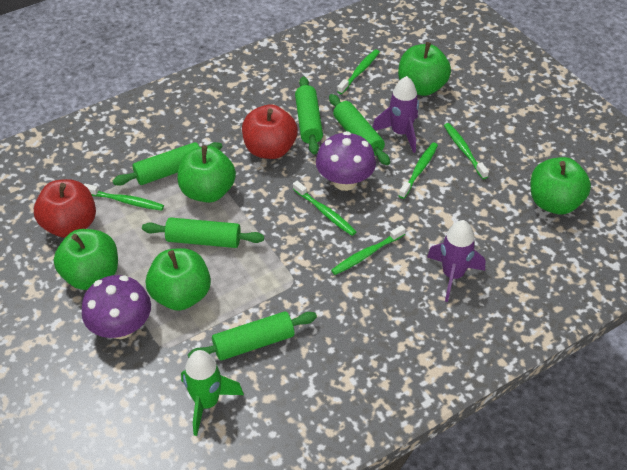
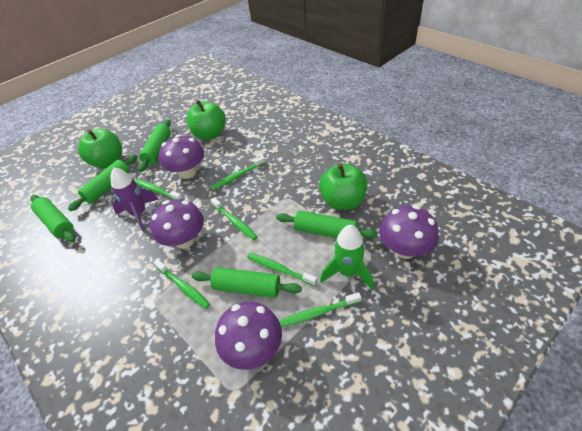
green apple: [54,229,118,290] [146,248,211,311] [177,146,236,203] [398,42,451,96] [531,157,591,214] = 5 -> [78,128,122,168] [187,100,226,140] [319,163,367,210] = 3
purple mushroom: [82,275,151,339] [316,131,376,191] = 2 -> [150,199,204,249] [159,134,204,179] [215,301,282,370] [380,205,439,259] = 4
purple rocket: [373,76,419,153] [427,220,485,302] = 2 -> [111,167,159,231] = 1
red apple: [34,179,96,238] [242,104,298,159] = 2 -> none = 0

